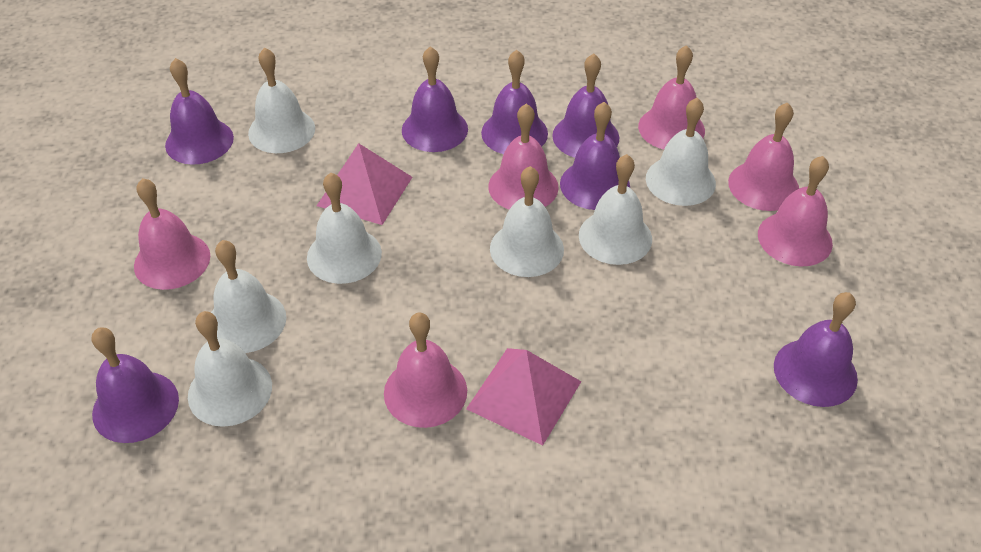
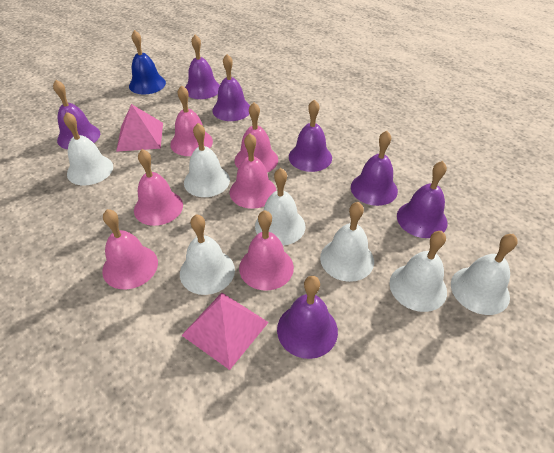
blue bell: none = 0 -> [129,30,166,95] = 1

